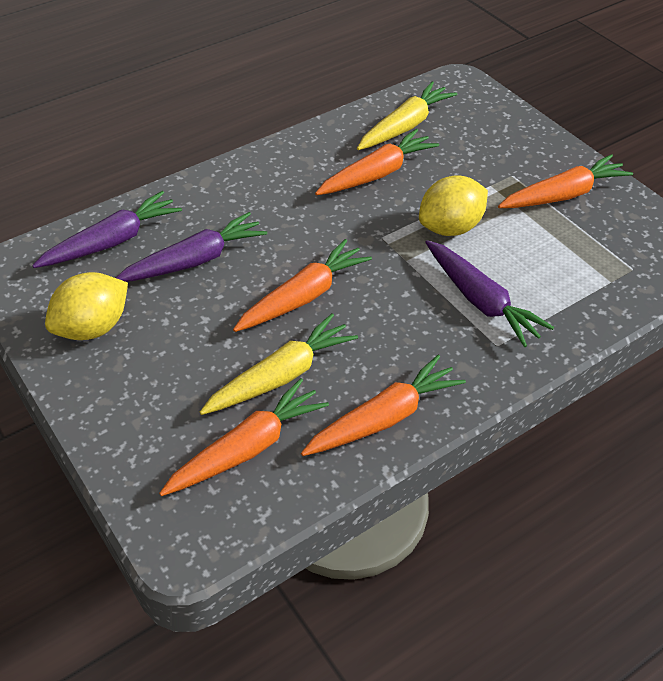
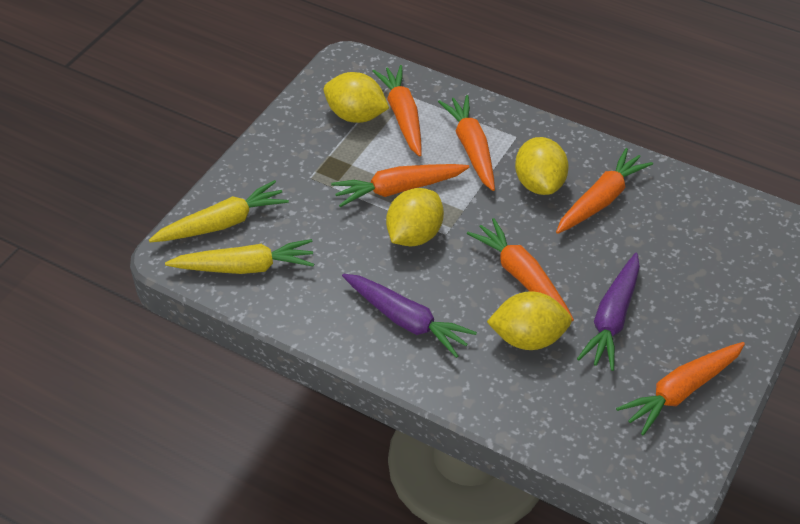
orange carrot: [159,378,329,496] [233,239,372,332] [301,355,466,456] [315,129,439,195] [498,154,633,208] = 5 -> [331,164,469,207] [372,65,422,157] [438,95,495,191] [467,218,574,321] [556,148,653,234] [616,342,745,435] = 6
purple carrot: [32,191,182,268] [116,212,267,282] [425,240,554,347] = 3 -> [342,274,477,358] [577,253,640,371] = 2
yellow lemon: [45,272,128,340] [419,175,488,236] = 2 -> [324,72,389,123] [386,188,444,246] [487,291,572,350] [515,137,569,195] = 4

